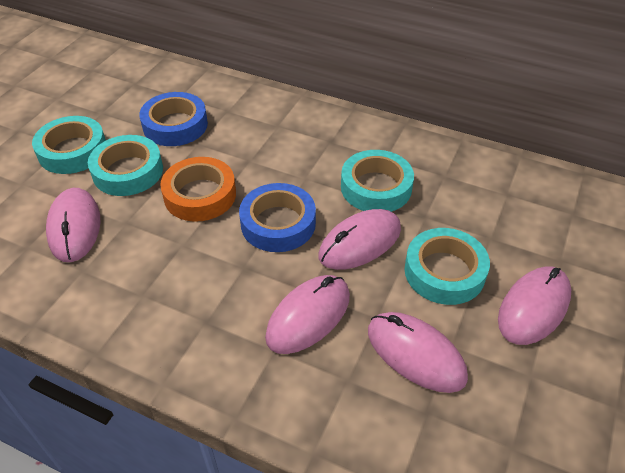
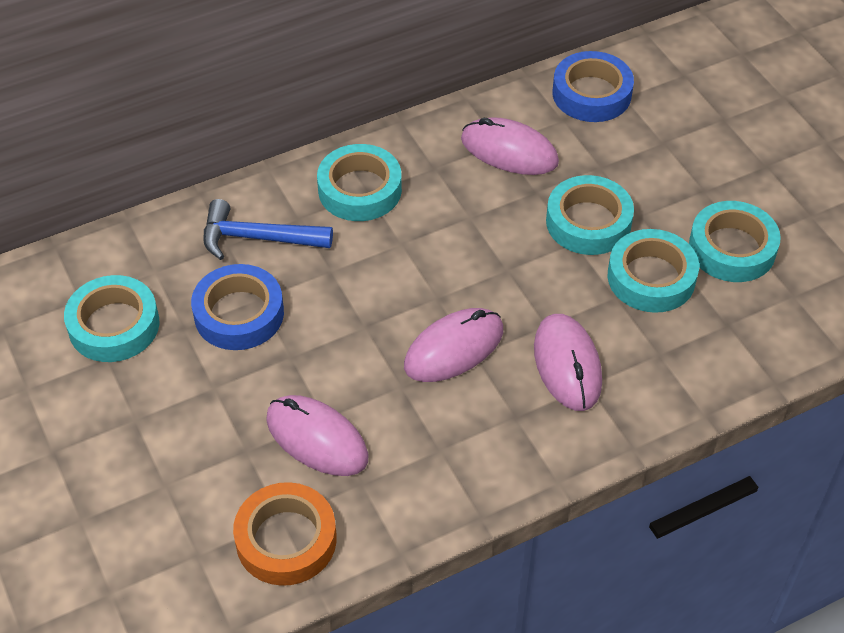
blue hammer: none = 0 -> [203,199,333,260] = 1
pink mouse: [46,188,100,262] [265,275,350,354] [319,209,401,270] [368,312,468,393] [498,266,571,345] = 5 -> [266,395,368,476] [404,308,503,382] [461,117,559,175] [534,314,602,411] = 4
turquoise tape: [32,116,106,174] [88,135,163,196] [341,150,414,212] [405,228,490,305] = 4 -> [64,275,160,362] [317,144,402,221] [546,175,634,255] [608,229,699,313] [689,201,781,282] = 5

